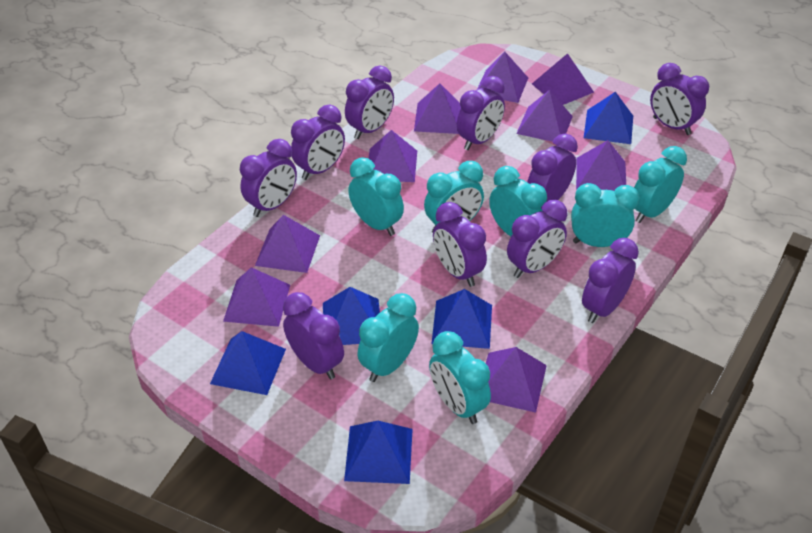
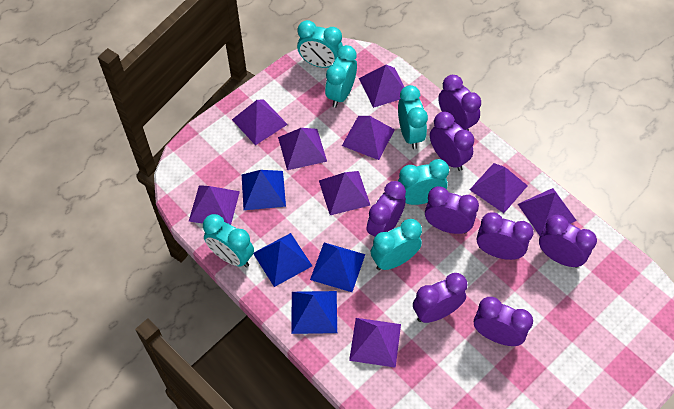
blue pyramid: [210,331,286,395] [323,287,380,345] [344,421,413,484] [432,289,492,349] [584,92,633,144] = 5 -> [242,170,286,210] [253,233,312,287] [291,291,337,334] [310,243,365,292] = 4
purple clock: [240,139,297,217] [283,292,344,379] [291,105,345,180] [345,65,394,139] [433,202,487,287] [457,76,505,150] [507,200,568,278] [527,134,578,202] [582,238,639,323] [650,63,709,135] = 10 -> [366,181,406,237] [413,273,467,323] [425,186,479,234] [430,112,474,171] [438,75,481,131] [474,297,533,346] [477,212,534,260] [539,215,597,268] = 8
turquoise clock: [348,157,404,236] [358,293,419,382] [424,161,484,233] [429,331,491,424] [489,166,547,236] [571,183,639,247] [634,146,687,223] = 7 -> [203,214,254,267] [297,20,343,68] [325,45,357,107] [371,219,422,270] [398,85,428,149] [398,159,449,205] = 6

